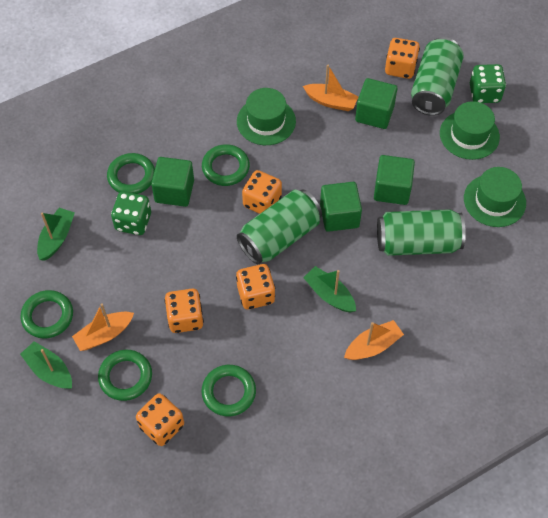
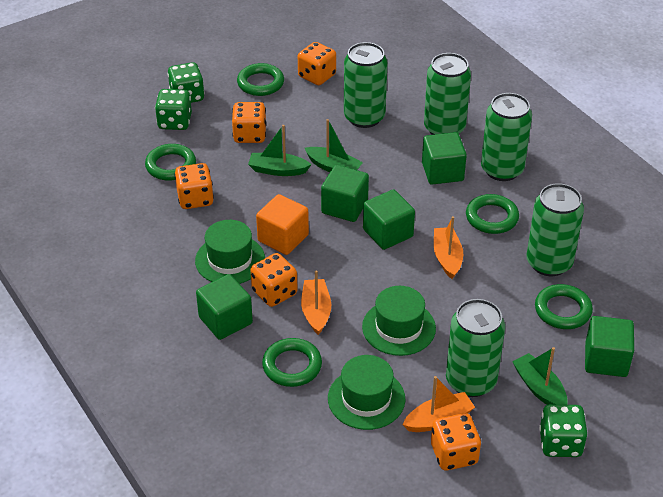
green can: [237,189,322,265] [377,209,466,256] [411,37,464,116] = 3 -> [344,42,388,128] [424,53,471,135] [446,299,505,397] [481,93,532,181] [526,183,584,276] = 5
green cube: [151,157,194,207] [320,182,362,232] [355,78,397,129] [374,155,415,205] = 4 -> [196,274,253,340] [321,165,369,222] [363,189,415,250] [422,132,467,185] [585,316,634,377] = 5
green dice: [111,192,151,235] [470,64,506,103] = 2 -> [155,89,192,130] [167,62,205,103] [539,404,587,457] = 3
orange cube: none = 0 -> [256,194,309,255] = 1

